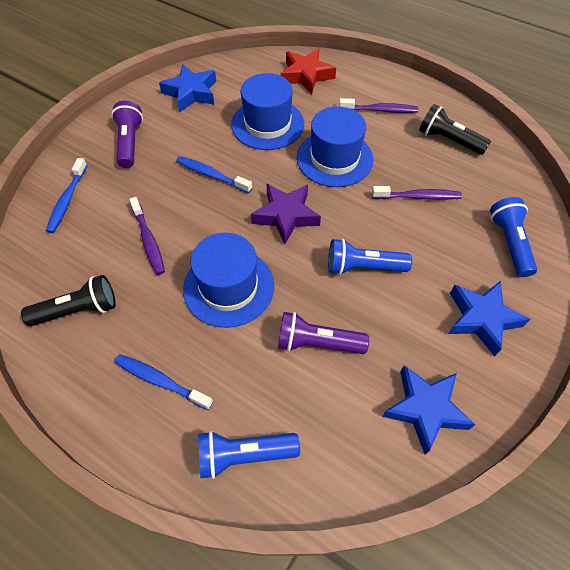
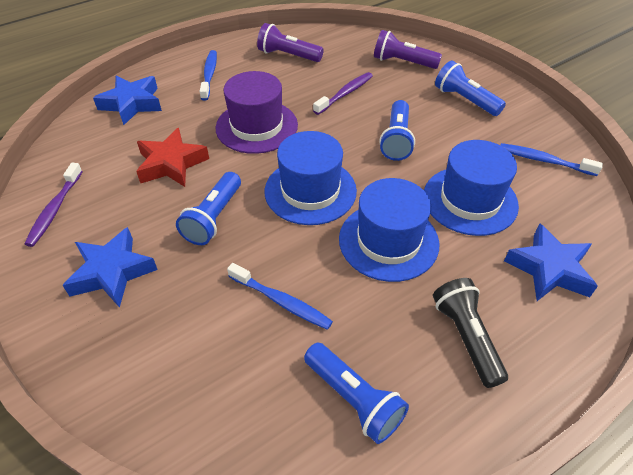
black flashlight: [21,275,116,326] [419,104,491,155] = 2 -> [433,278,508,388] = 1
blue flashlight: [198,431,300,479] [328,238,412,275] [490,197,537,277] = 3 -> [176,172,241,245] [304,343,409,444] [379,100,415,161] [435,61,506,116] = 4
purple hat: none = 0 -> [216,71,298,154] = 1
purple star: [251,184,321,244] = 1 -> none = 0
purple toothbrush: [129,197,165,275] [339,98,418,113] [372,186,462,200] = 3 -> [24,163,83,247] [313,72,373,115] = 2

